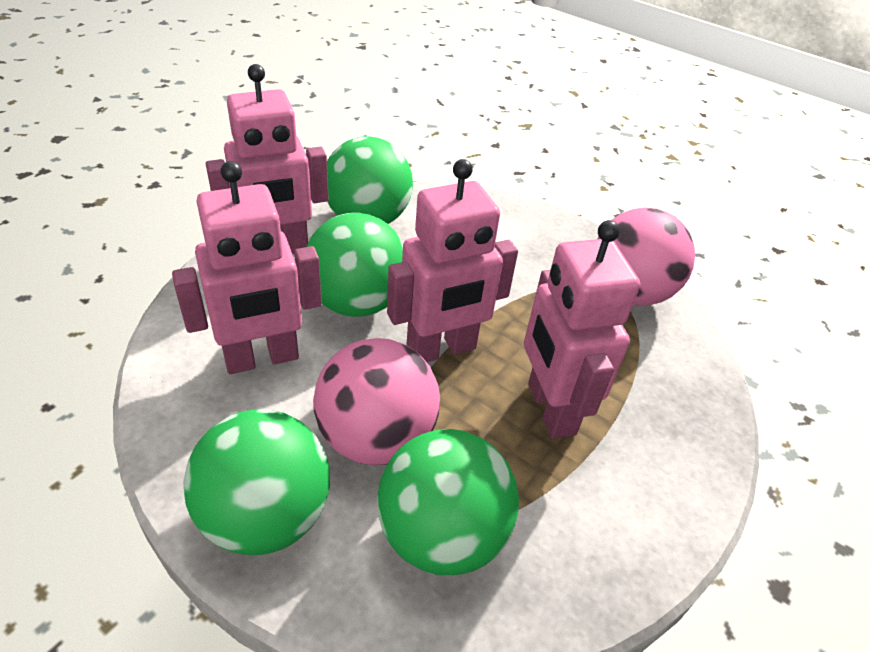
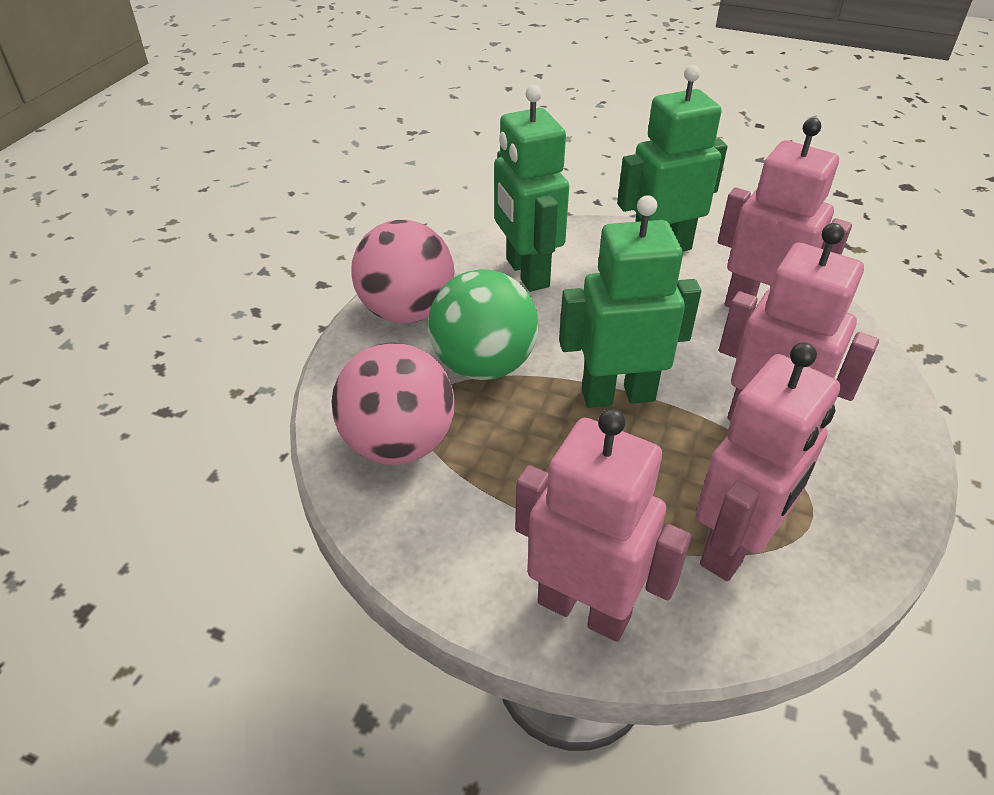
green ball: [183,409,330,555] [307,213,403,317] [327,136,413,224] [377,429,519,575] = 4 -> [428,269,538,380] = 1
green robot: none = 0 -> [494,85,569,292] [559,195,701,408] [617,65,728,252] = 3

